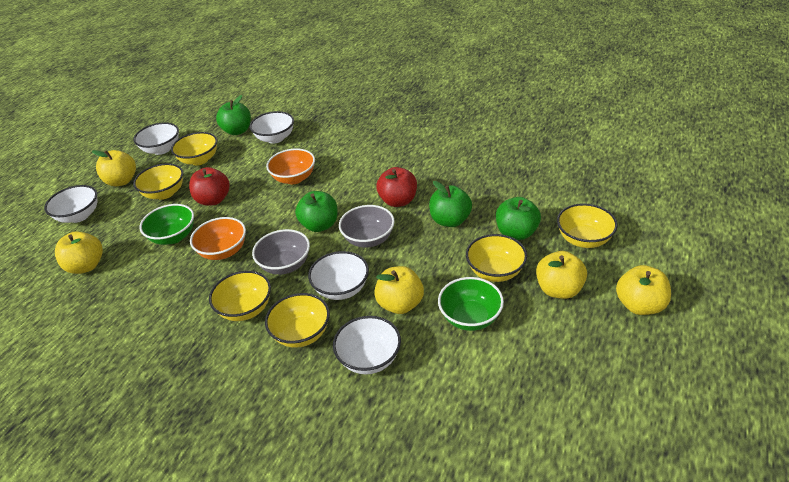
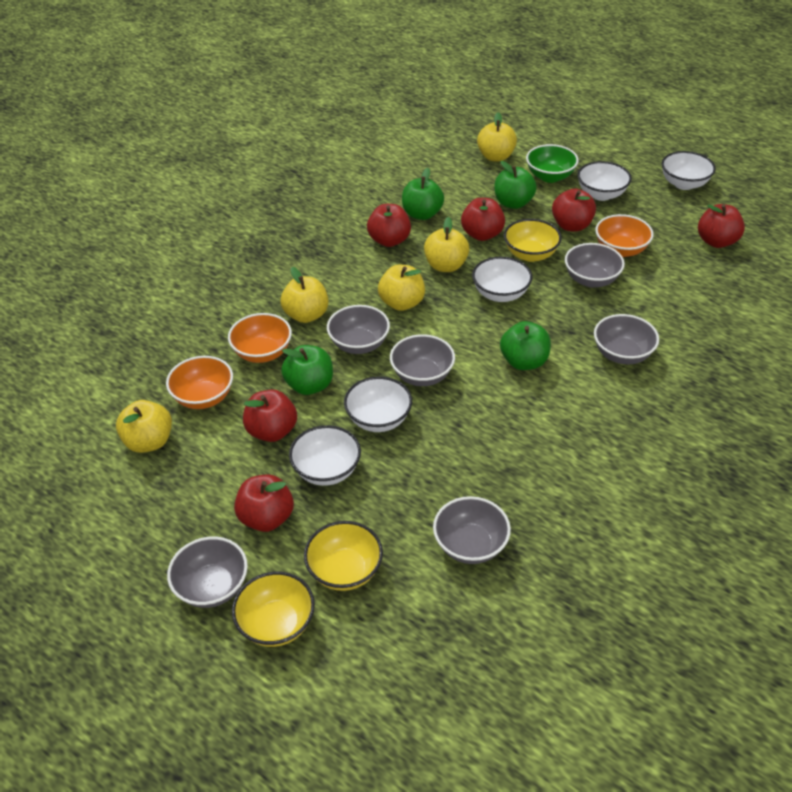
green bowl: [140,204,194,245] [438,277,504,331] = 2 -> [526,144,579,183] = 1
grey bowl: [252,229,310,275] [339,205,395,248] = 2 -> [167,537,248,608] [327,305,390,354] [390,334,455,386] [433,496,511,564] [565,243,625,287] [594,314,659,364] = 6
orange bowl: [190,217,246,260] [266,149,315,184] = 2 -> [166,356,233,409] [228,313,292,363] [595,214,654,257] = 3
red apple: [189,167,230,206] [376,167,417,207] = 2 -> [234,474,294,532] [243,389,297,442] [367,204,411,247] [461,198,505,241] [552,188,596,232] [698,204,745,248] = 6
yellow bowl: [133,163,183,200] [171,132,217,165] [209,271,271,321] [265,293,330,348] [466,234,527,282] [557,203,618,248] = 6 -> [232,572,315,647] [304,521,383,591] [504,219,562,262] = 3

